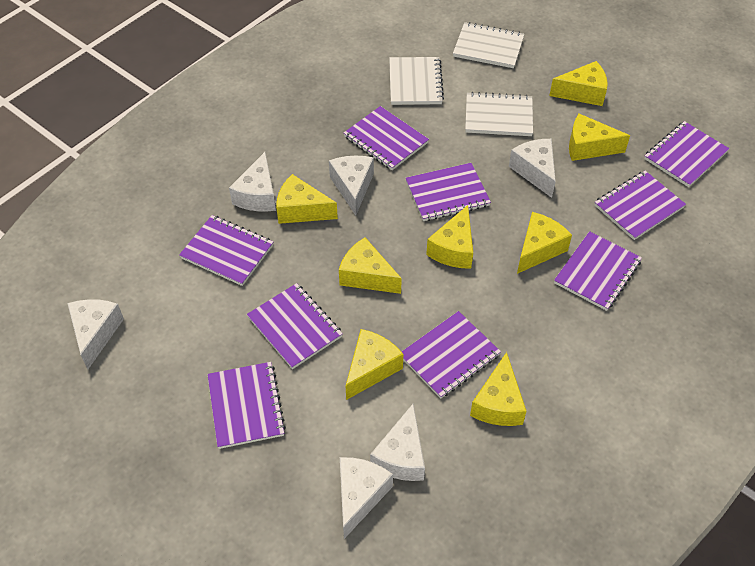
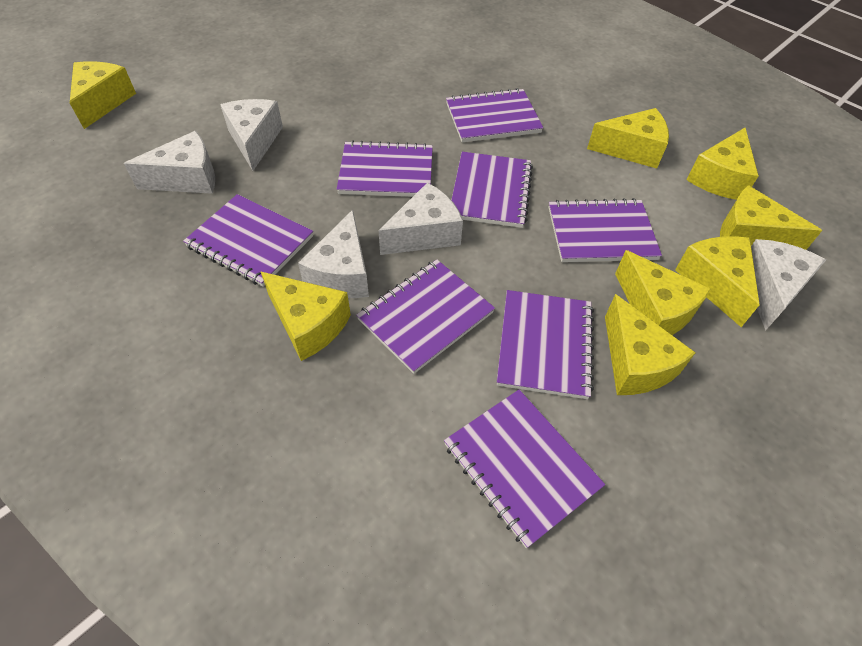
purple notebook: [179,215,273,286] [207,362,286,449] [247,283,343,369] [344,106,429,170] [402,311,501,399] [406,163,491,221] [554,231,642,311] [595,171,686,240] [644,121,729,187] = 9 -> [183,194,313,287] [337,140,433,197] [356,260,495,374] [444,389,605,548] [446,88,543,142] [451,152,533,228] [497,290,594,399] [548,198,662,262] = 8
white cheese: [67,299,124,369] [229,152,276,212] [329,156,374,216] [340,457,393,539] [370,404,425,481] [509,139,556,198] = 6 -> [124,131,215,194] [220,99,283,171] [298,210,369,298] [378,183,463,255] [751,239,826,331] = 5
white notebook: [389,57,444,105] [453,22,524,68] [465,92,533,136] = 3 -> none = 0

